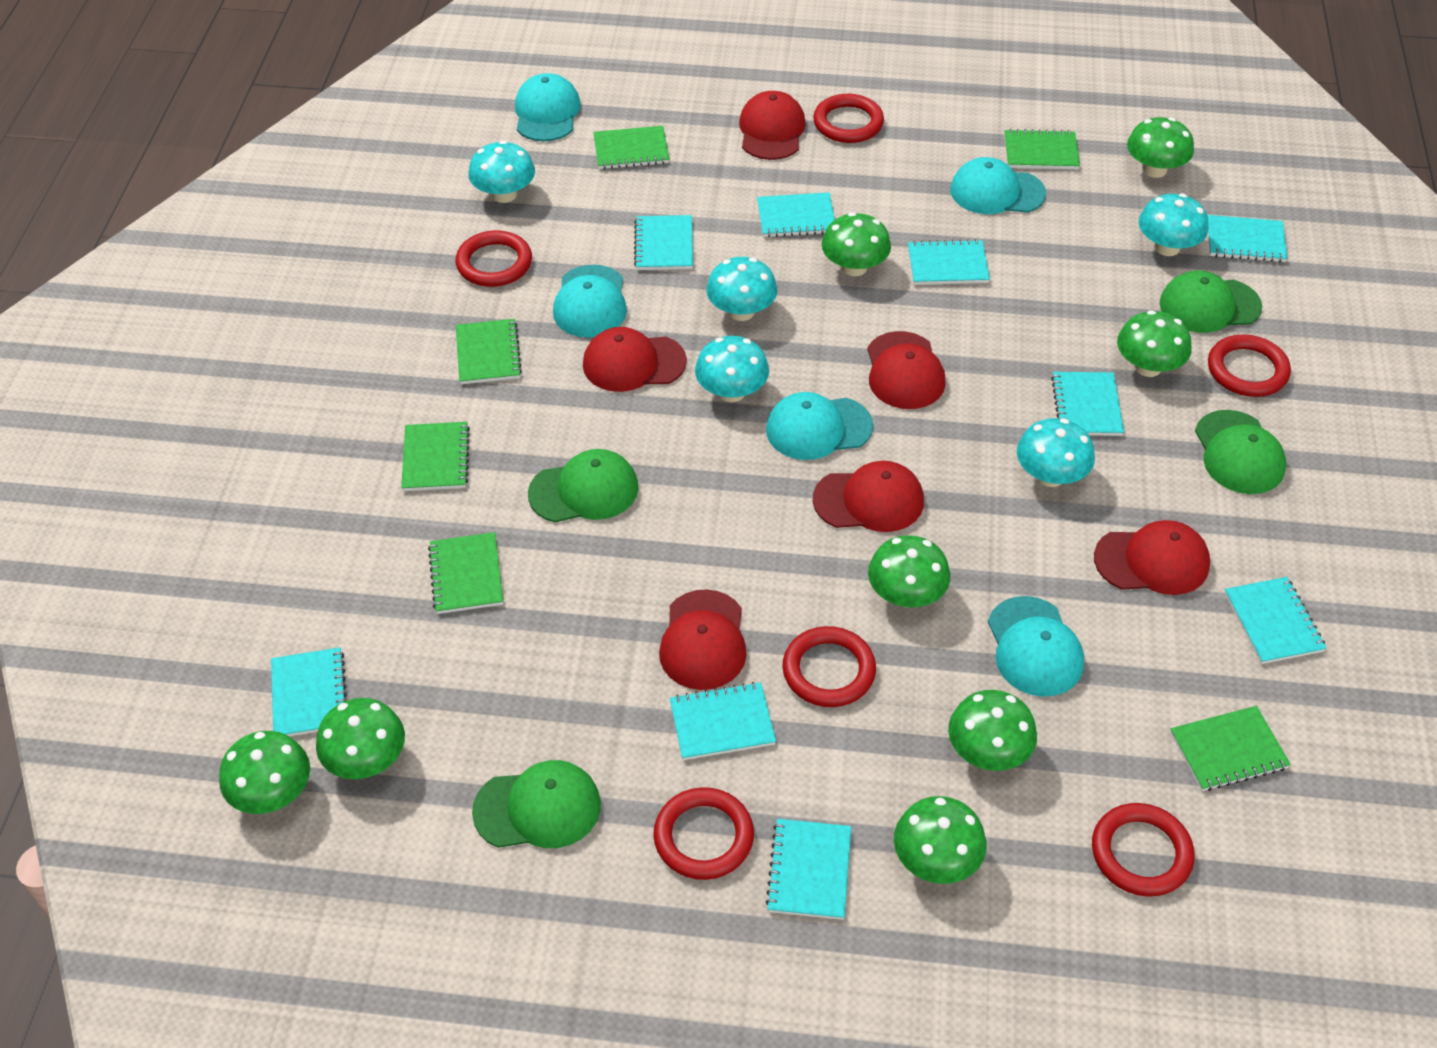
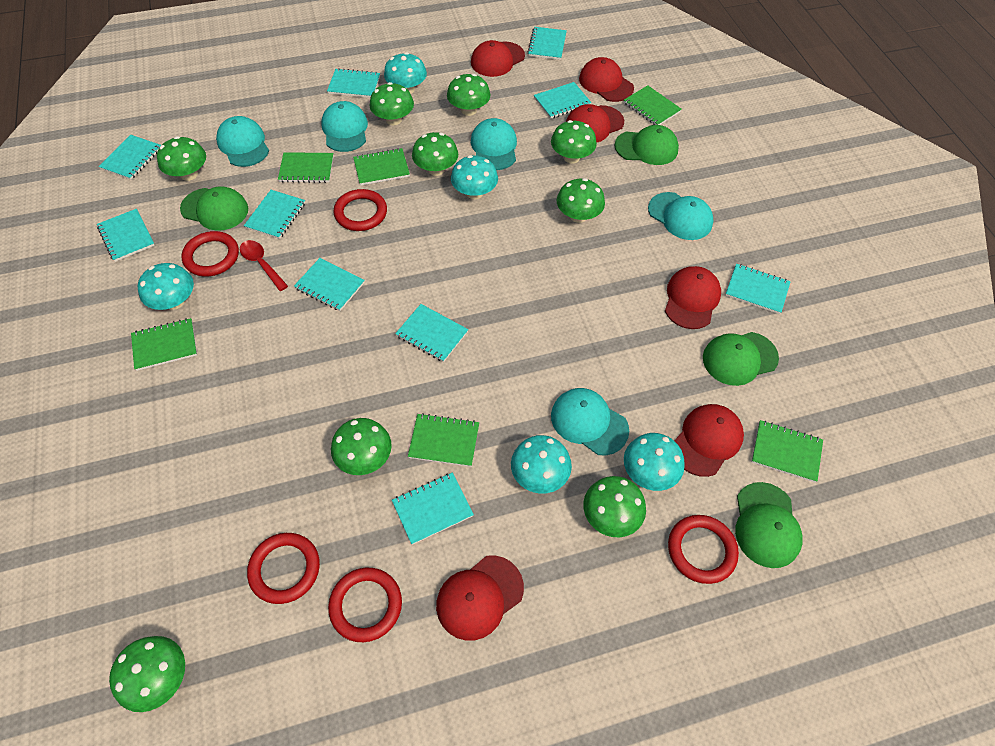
green mushroom: [219,731,310,814] [316,698,405,779] [821,212,891,276] [868,535,950,607] [894,796,986,884] [948,690,1037,771] [1117,310,1192,377] [1127,117,1194,178] = 8 -> [109,636,185,712] [157,136,206,181] [331,418,392,475] [369,82,414,125] [412,132,458,176] [447,74,491,116] [551,120,597,163] [557,178,605,223] [583,476,646,537] = 9
red ring: [456,230,532,287] [653,787,754,880] [782,626,876,707] [813,94,884,143] [1092,803,1195,897] [1208,335,1291,397] = 6 -> [182,231,239,277] [247,533,320,604] [328,568,402,642] [333,189,387,231] [668,515,739,584] = 5
red spoon: none = 0 -> [240,240,288,291] = 1
turquoise notebook: [271,647,347,736] [634,215,693,270] [670,682,776,760] [757,192,835,238] [765,819,851,920] [908,239,990,285] [1051,372,1124,436] [1208,215,1287,262] [1224,577,1326,664] = 9 -> [97,209,155,262] [99,135,161,180] [244,190,305,239] [294,258,365,311] [327,68,380,98] [392,473,474,545] [395,304,468,362] [528,27,567,60] [534,82,592,119] [725,264,791,314] = 10

